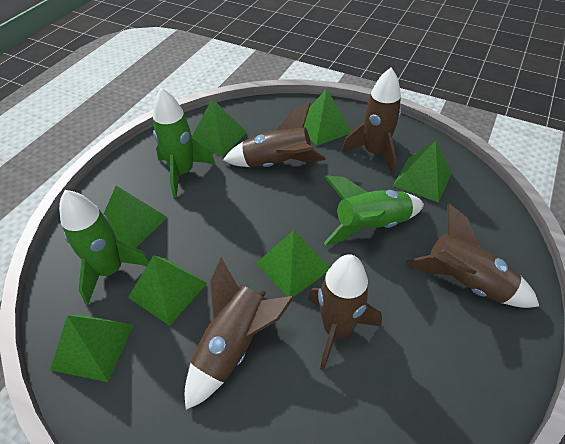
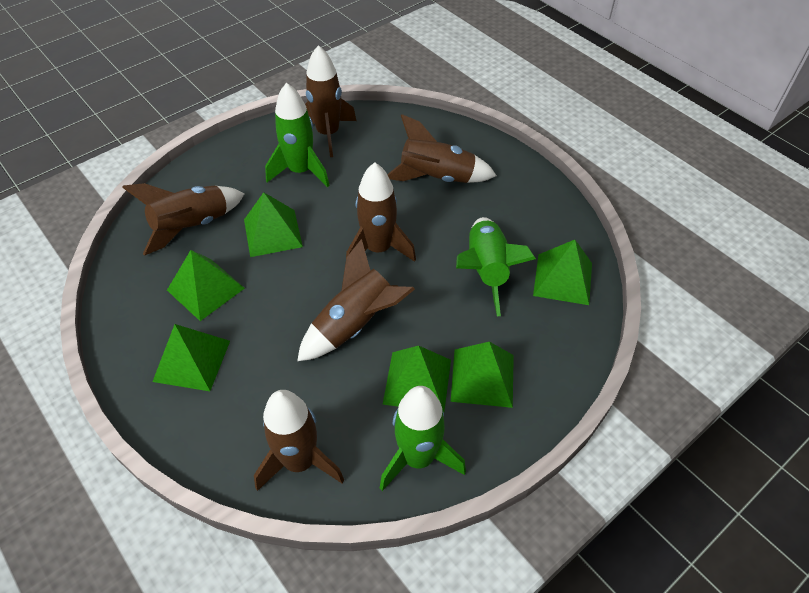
brown rocket: [185,258,294,410] [223,102,326,167] [308,254,382,371] [342,68,401,174] [406,204,539,308] = 5 -> [122,183,244,256] [254,390,344,491] [297,239,415,361] [305,45,357,157] [346,162,416,262] [387,114,497,183] = 6
green pyramid: [50,315,134,382] [103,186,168,248] [128,255,207,326] [192,99,247,157] [256,230,330,297] [303,89,352,146] [393,140,452,203] = 7 -> [152,324,230,391] [167,250,245,321] [244,192,303,257] [383,346,451,412] [451,342,514,408] [533,240,592,305] = 6

